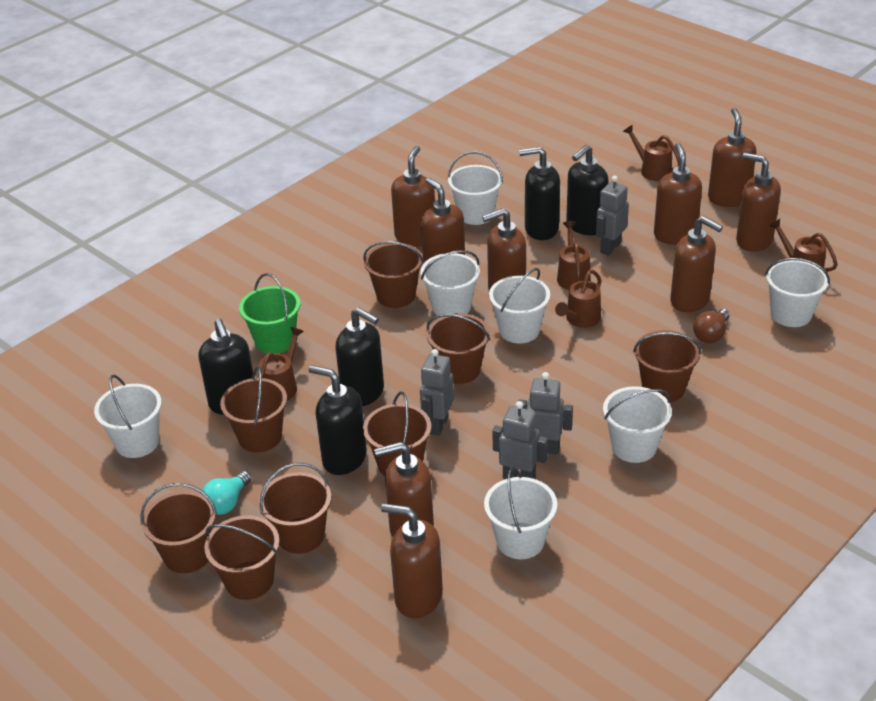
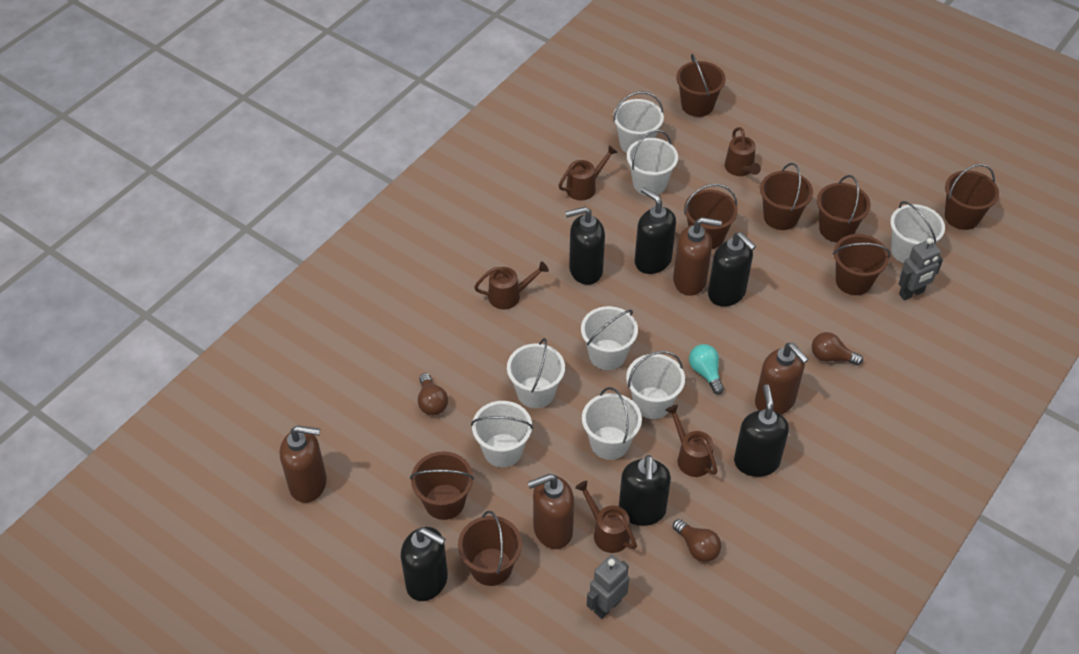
black soap dispenser: [198,318,253,415] [309,365,367,475] [335,307,384,406] [519,147,560,240] [566,145,609,235] = 5 -> [401,527,448,601] [565,207,605,285] [619,455,671,526] [635,187,676,274] [708,232,756,307] [734,384,789,477] = 6
brown light bulb: [693,309,730,343] = 1 -> [418,373,448,415] [673,519,721,562] [812,332,863,365] = 3
brown soap dispenser: [374,442,434,537] [381,503,443,618] [391,146,435,246] [421,178,465,264] [482,208,526,291] [654,143,702,244] [670,216,723,312] [708,108,757,207] [736,153,781,252] = 9 -> [280,425,327,503] [528,474,574,549] [673,217,722,296] [755,343,809,415] = 4
green bucket: [239,273,300,354] = 1 -> none = 0
grey robot: [420,349,454,436] [492,401,548,479] [519,372,573,454] [596,176,629,256] = 4 -> [587,555,629,619] [899,238,943,300] = 2
white bucket: [94,375,162,458] [420,250,480,315] [448,151,503,225] [484,466,557,559] [489,268,550,343] [603,386,672,463] [765,258,830,327] = 7 -> [471,401,533,467] [507,338,565,408] [581,306,638,370] [582,387,642,460] [613,92,664,153] [626,351,685,419] [627,130,678,196] [890,201,945,263] = 8

